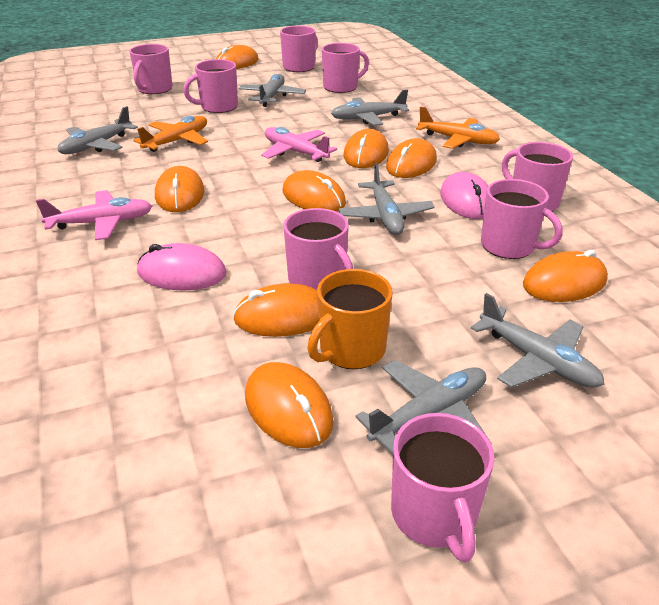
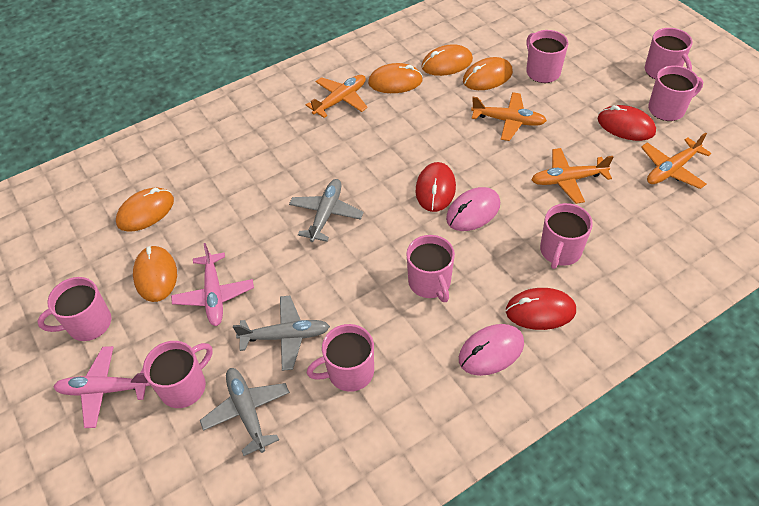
grey plane: [57,106,138,154] [238,74,306,107] [331,89,409,126] [339,163,435,235] [355,360,492,455] [471,293,605,388] = 6 -> [200,368,290,456] [233,296,330,371] [289,179,364,242] = 3
orange mouse: [155,166,204,212] [216,45,259,69] [233,283,319,337] [245,362,334,448] [283,170,346,212] [344,129,389,168] [386,138,437,178] [523,250,608,302] = 8 -> [116,188,174,232] [133,246,177,302] [368,63,423,93] [421,44,473,76] [463,57,513,90] = 5
orange mug: [307,269,393,369] = 1 -> none = 0
orange plane: [133,116,208,152] [416,106,500,149] = 2 -> [306,75,368,118] [471,92,547,141] [531,148,613,204] [641,132,711,189] = 4
red mouse: none = 0 -> [416,162,456,212] [506,288,576,330] [598,105,656,141] = 3

